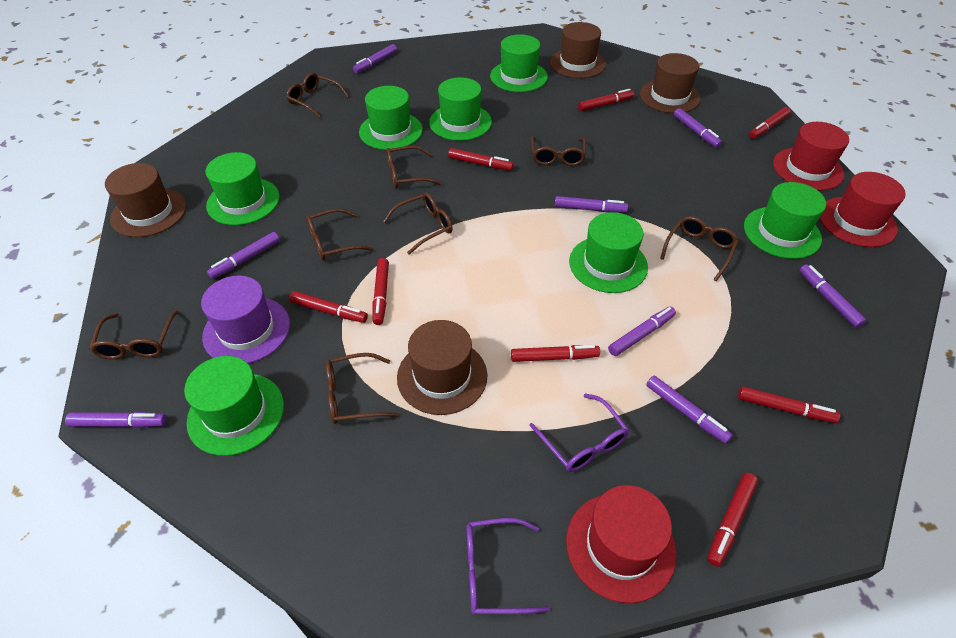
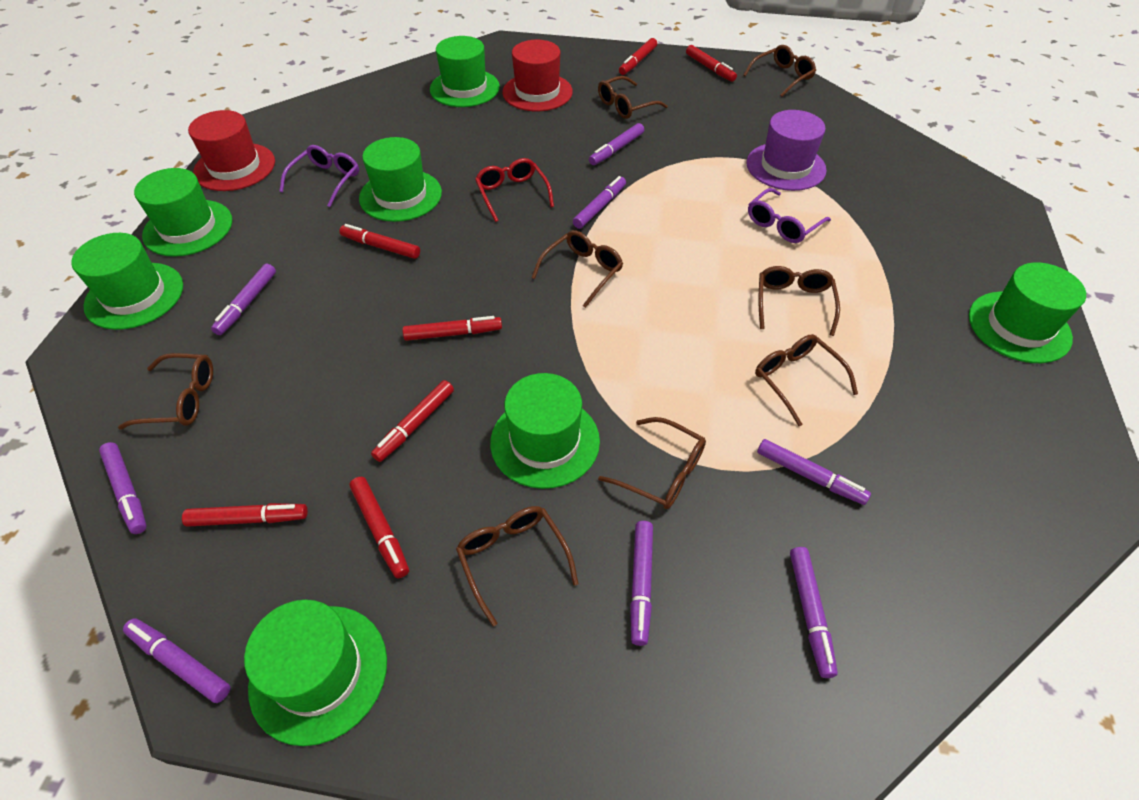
brown hat: [105,163,187,237] [397,320,488,415] [550,22,606,78] [640,53,701,113] = 4 -> none = 0
red glasses: none = 0 -> [475,158,554,222] = 1
red hat: [566,485,676,603] [773,122,849,191] [820,172,906,247] = 3 -> [188,110,275,191] [502,40,573,111] = 2
red marker: [289,291,368,323] [373,258,389,325] [448,148,514,171] [511,345,600,362] [578,89,634,111] [707,473,758,567] [738,386,840,423] [749,107,791,139] = 8 -> [182,503,308,527] [339,224,420,259] [350,477,409,578] [371,380,454,462] [403,316,502,341] [619,38,657,75] [686,45,737,82] = 7

